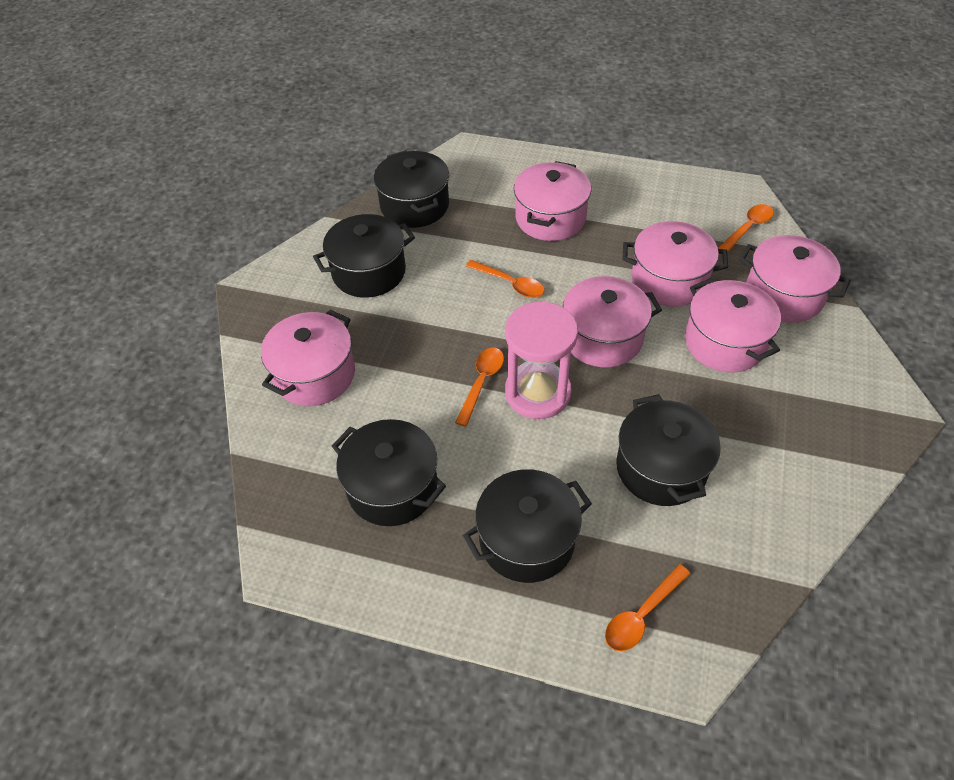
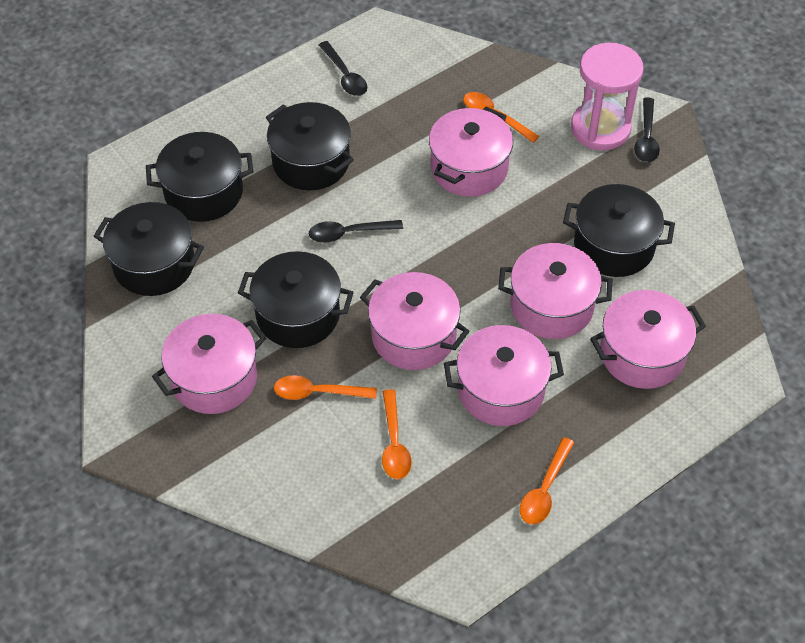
black spoon: none = 0 -> [309,220,403,243] [319,41,367,96] [634,97,660,162] = 3

